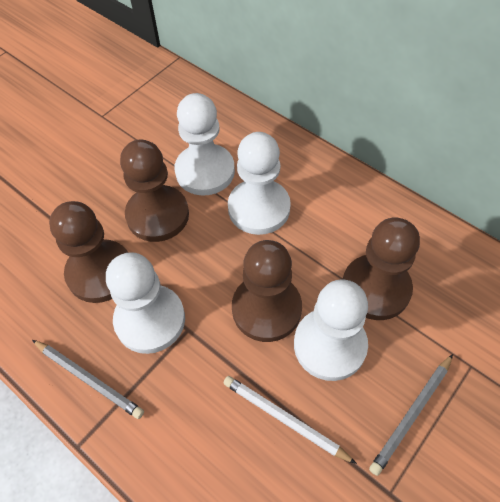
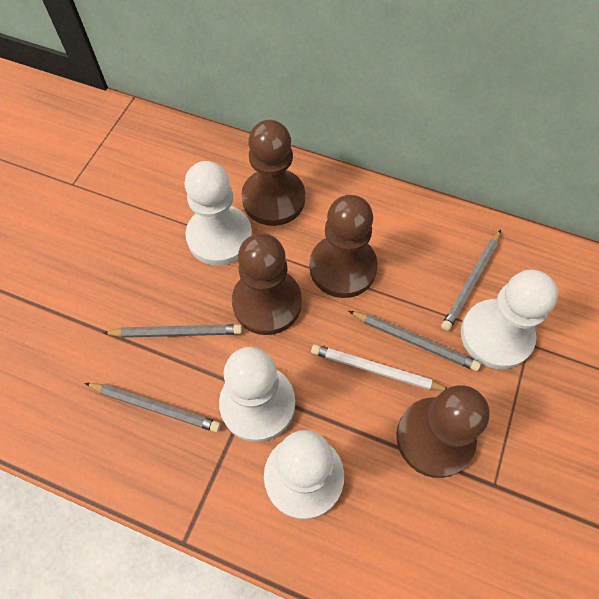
grey pencil: [32,340,144,419] [369,354,453,476] = 2 -> [85,383,221,432] [103,324,242,338] [349,311,481,371] [441,230,501,331] = 4

